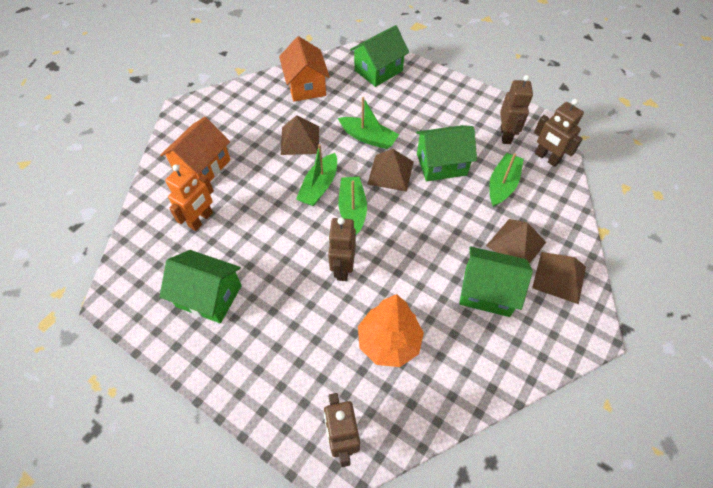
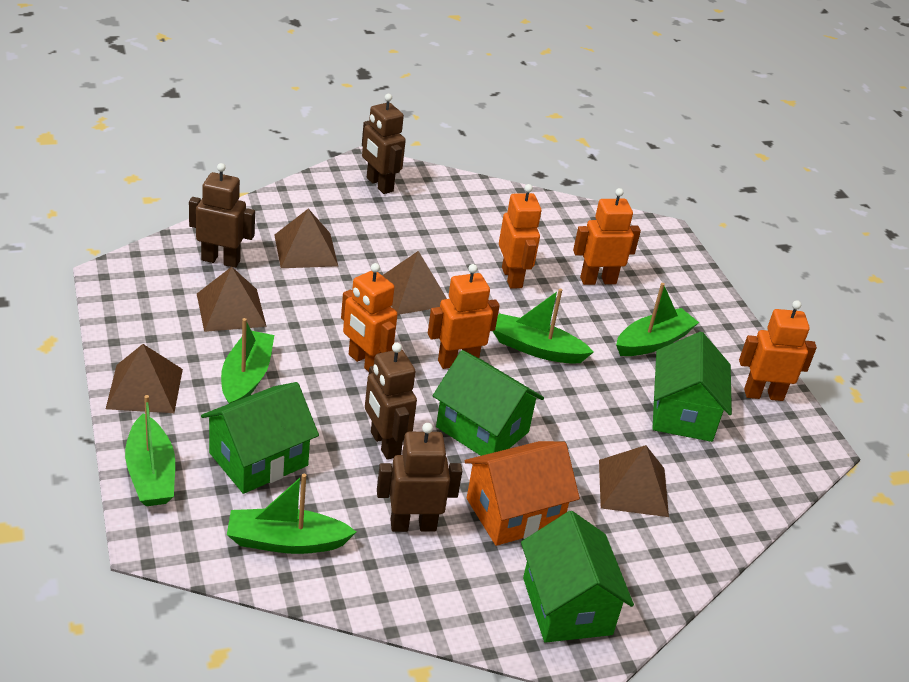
brown pyramid: [281,115,319,155] [368,149,414,192] [486,219,546,264] [532,252,586,304] = 4 -> [106,344,183,413] [197,267,267,332] [274,208,338,268] [382,251,447,315] [599,445,669,517] = 5
green boat: [296,144,337,207] [338,97,399,149] [339,177,367,235] [489,153,524,207] = 4 -> [125,395,175,506] [221,318,274,404] [227,474,356,554] [493,289,594,364] [616,283,699,356] = 5
orange house: [160,117,231,181] [279,36,330,101] = 2 -> [465,441,580,546] = 1
orange robot: [165,165,214,231] = 1 -> [341,263,398,372] [428,264,500,369] [499,184,541,289] [573,188,641,285] [739,300,817,401] = 5
orange tree: [358,294,424,367] = 1 -> none = 0

